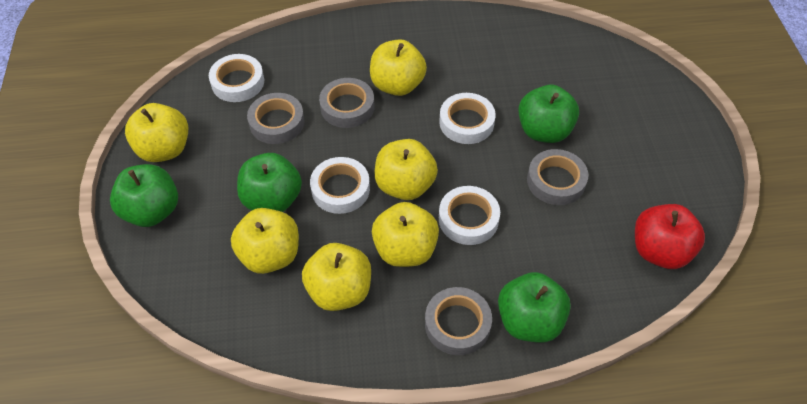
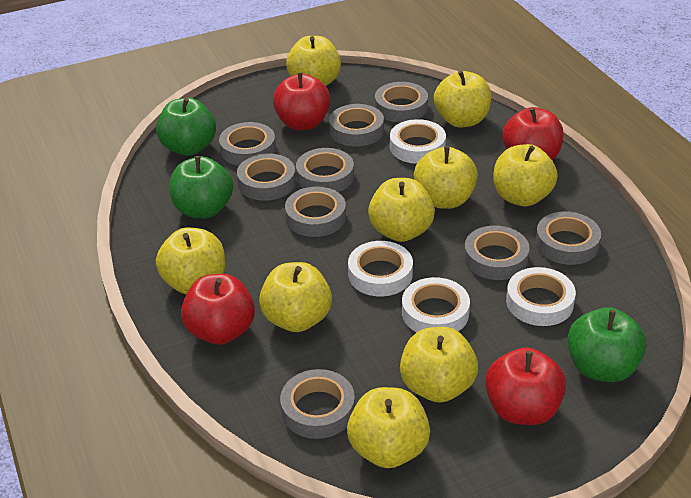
green apple: [110,164,178,227] [237,153,302,212] [498,272,571,343] [518,85,579,143] = 4 -> [156,98,216,156] [170,156,233,218] [567,307,646,382] = 3
grey tape: [247,93,305,144] [319,78,374,128] [425,287,492,355] [527,149,588,205] = 4 -> [219,122,276,166] [237,154,296,201] [280,369,355,439] [285,187,346,237] [296,148,354,192] [329,104,384,147] [375,82,428,122] [464,226,529,280] [535,211,601,265] = 9
red apple: [635,204,705,269] = 1 -> [181,274,255,345] [273,72,330,130] [485,347,566,425] [502,107,563,160] = 4
yellow apple: [125,103,188,162] [231,208,299,274] [302,243,371,311] [370,39,427,96] [372,202,439,267] [375,139,438,200] = 6 -> [156,228,225,294] [259,262,332,332] [286,36,341,86] [347,387,430,468] [368,178,435,242] [400,327,478,403] [414,146,478,209] [434,70,491,127] [493,144,558,206] = 9

